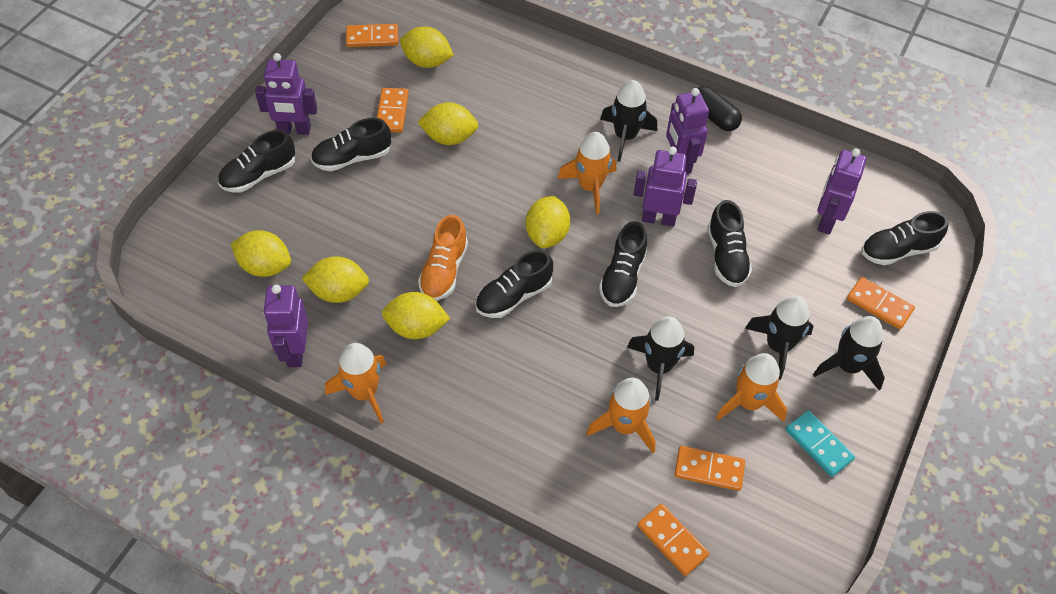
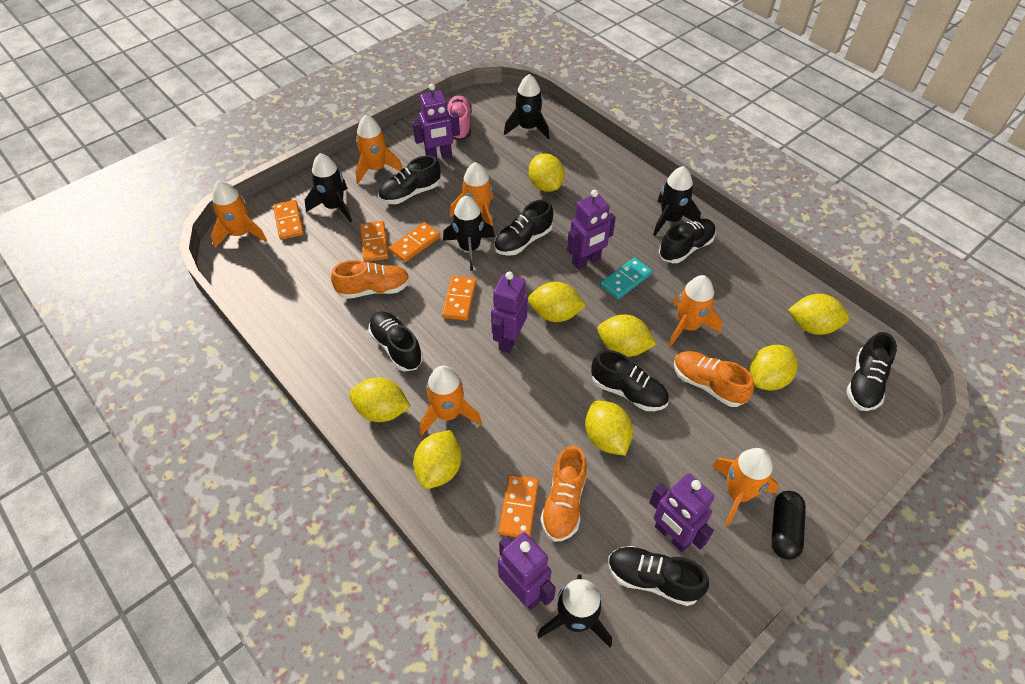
black rocket: [600,80,657,162] [627,316,694,401] [745,295,813,380] [813,316,885,391] = 4 -> [305,153,352,222] [443,195,495,271] [504,74,549,139] [537,574,612,647] [653,166,701,236] = 5
black shoe: [218,130,295,193] [311,118,391,171] [475,250,553,318] [599,221,647,307] [707,200,752,287] [861,211,949,265] = 6 -> [368,312,423,372] [378,155,440,204] [494,199,553,256] [591,350,669,411] [608,546,709,606] [659,219,716,263] [846,332,897,411] = 7
orange rocket: [325,343,387,424] [558,132,616,214] [586,378,656,453] [716,353,787,422] = 4 -> [211,180,267,248] [355,115,403,184] [420,366,482,436] [450,162,493,227] [669,275,722,347] [712,448,779,526] = 6
orange shoe: [418,215,468,301] = 1 -> [331,260,410,299] [540,446,587,542] [674,351,754,407] = 3
pink shoe: none = 0 -> [447,95,472,141] = 1
yellow lemon: [231,230,291,277] [301,256,369,303] [382,292,450,339] [400,27,454,68] [418,102,479,145] [526,196,570,248] = 6 -> [349,378,411,422] [413,430,462,489] [528,282,586,322] [529,153,565,192] [585,401,633,456] [598,315,656,357] [750,345,798,391] [788,294,849,335] = 8

